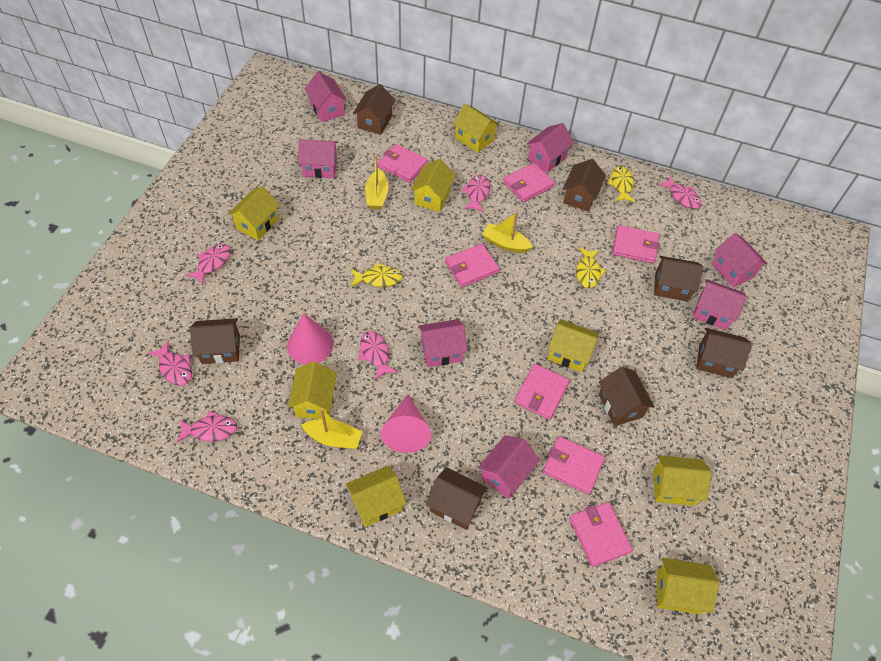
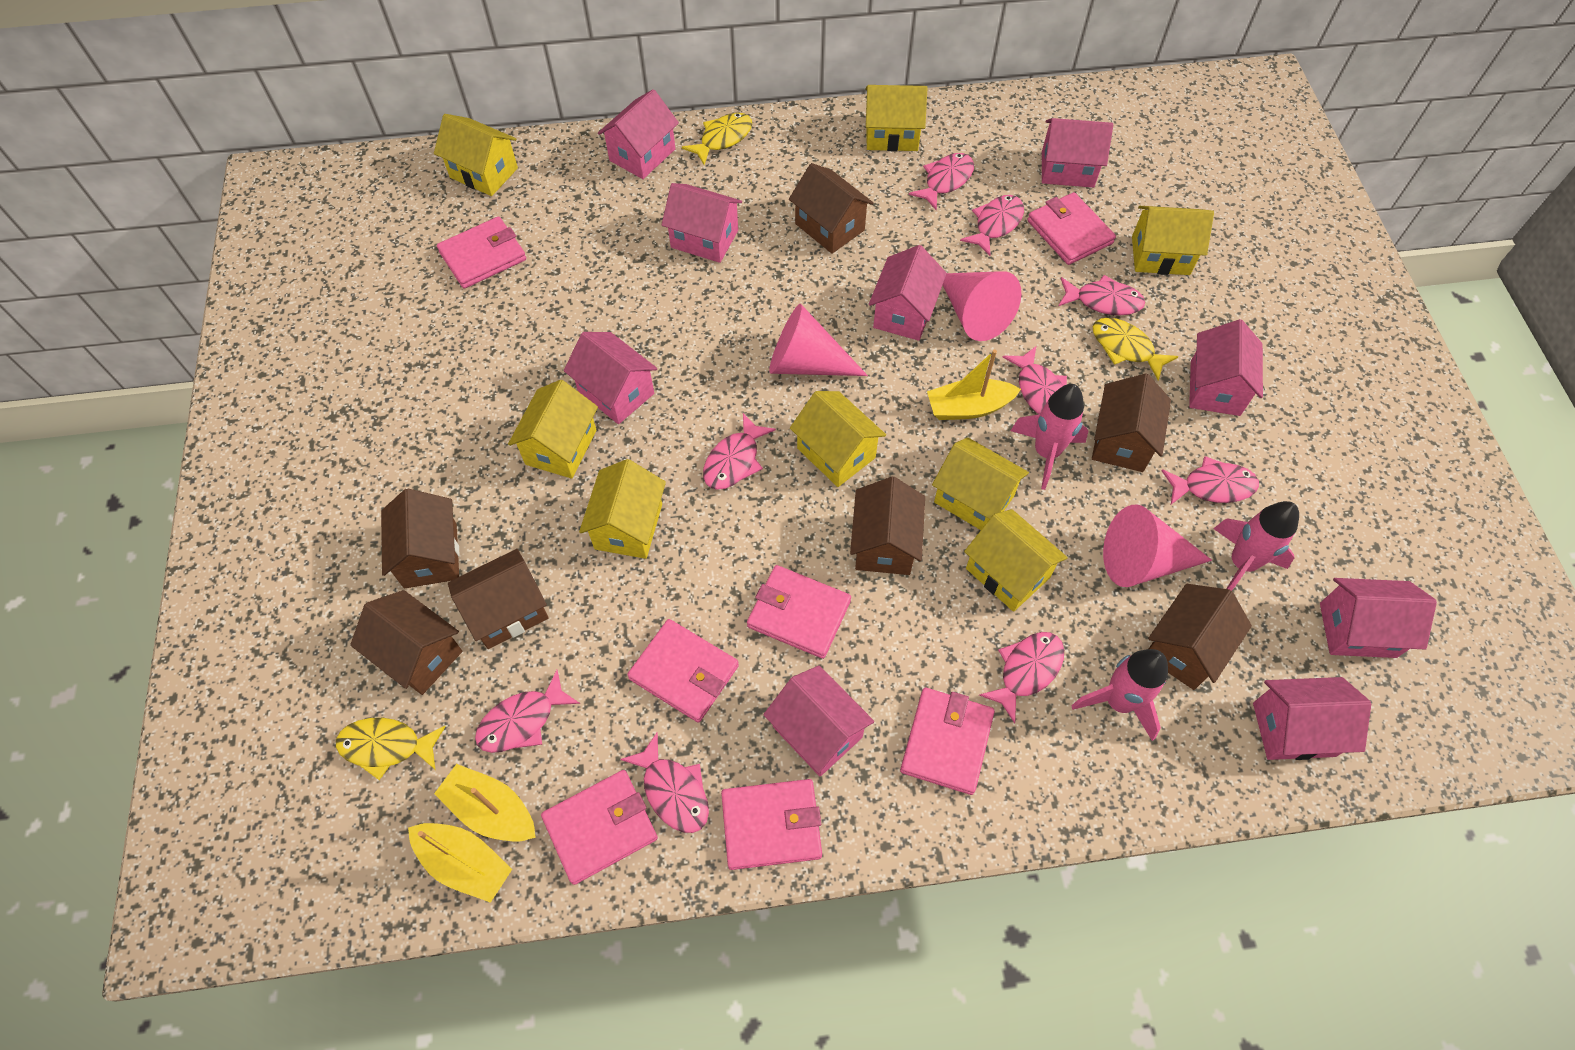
pink cone: [287,313,333,365] [381,394,431,453] = 2 -> [769,304,868,376] [943,271,1021,341] [1103,504,1212,587] = 3
pink fish: [147,340,192,385] [176,411,237,443] [185,244,231,285] [358,331,398,380] [462,175,490,213] [657,176,701,209] = 6 -> [475,670,580,753] [620,732,709,833] [703,413,776,490] [909,153,974,210] [960,195,1024,256] [979,632,1064,723] [1003,346,1067,414] [1058,275,1145,315] [1161,456,1259,504] = 9
pink house: [298,140,338,178] [304,72,347,122] [418,319,468,367] [478,435,540,499] [526,123,574,173] [693,279,747,330] [712,233,768,288] = 7 -> [564,332,657,424] [598,89,679,179] [662,183,742,263] [763,665,874,776] [869,245,947,341] [1042,118,1113,188] [1189,319,1263,416] [1253,677,1371,760] [1320,578,1437,658] = 9
pink rocket: none = 0 -> [1011,384,1088,490] [1072,649,1168,741] [1213,501,1299,591] = 3

